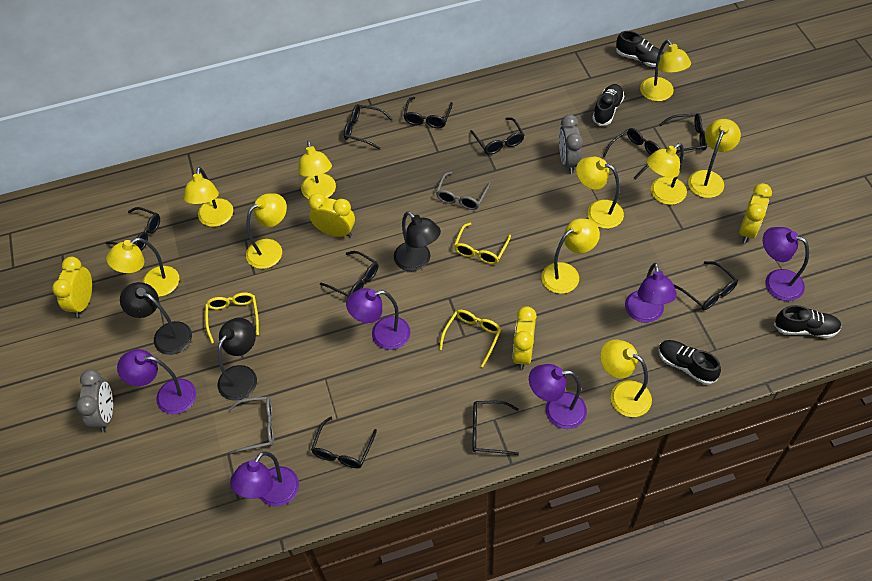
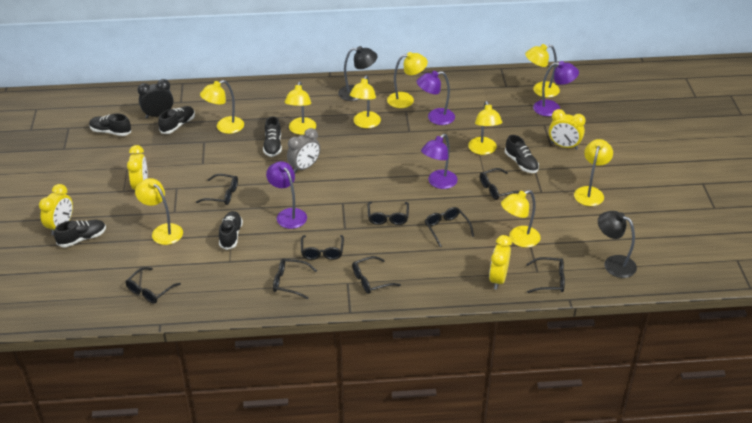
black clock: none = 0 -> [137,79,174,118] = 1
black glasses: [106,207,160,251] [311,416,377,468] [320,251,378,297] [344,104,392,149] [403,97,453,128] [470,117,524,155] [473,401,519,455] [603,128,660,179] [659,113,707,153] [673,261,738,310] = 10 -> [125,267,181,303] [196,174,238,205] [273,258,317,299] [301,235,344,260] [352,256,401,294] [368,202,409,225] [425,207,474,248] [480,168,520,200] [526,257,565,293] = 9
black lamp: [120,282,192,355] [217,318,257,401] [394,211,441,271] = 3 -> [338,46,377,101] [598,211,637,278] = 2
black shoe: [592,84,624,126] [616,31,663,67] [658,340,721,385] [774,305,842,338] = 4 -> [54,220,106,247] [89,113,131,136] [158,106,195,134] [219,211,243,250] [263,116,282,157] [505,135,539,173] = 6
grey clock: [76,369,113,432] [559,115,583,174] = 2 -> [287,128,320,173] = 1
grey glasses: [228,396,274,454] [436,172,491,210] = 2 -> none = 0
purple lamp: [117,349,196,414] [230,451,299,507] [346,288,410,350] [529,364,587,429] [625,263,677,323] [763,227,809,301] = 6 -> [266,161,307,229] [416,71,455,125] [421,134,458,189] [533,61,579,116] = 4
yellow glasses: [205,292,259,343] [439,310,501,367] [454,223,511,264] = 3 -> none = 0
yellow lamp: [106,238,179,297] [183,167,233,227] [246,193,287,269] [298,141,336,199] [541,219,600,294] [576,156,624,229] [600,340,652,417] [640,40,691,101] [646,143,687,205] [688,119,741,198] = 10 -> [135,178,183,245] [200,80,244,134] [285,81,316,135] [350,75,381,128] [387,52,428,108] [468,101,502,155] [501,190,540,248] [525,44,560,98] [574,139,613,206] = 9

